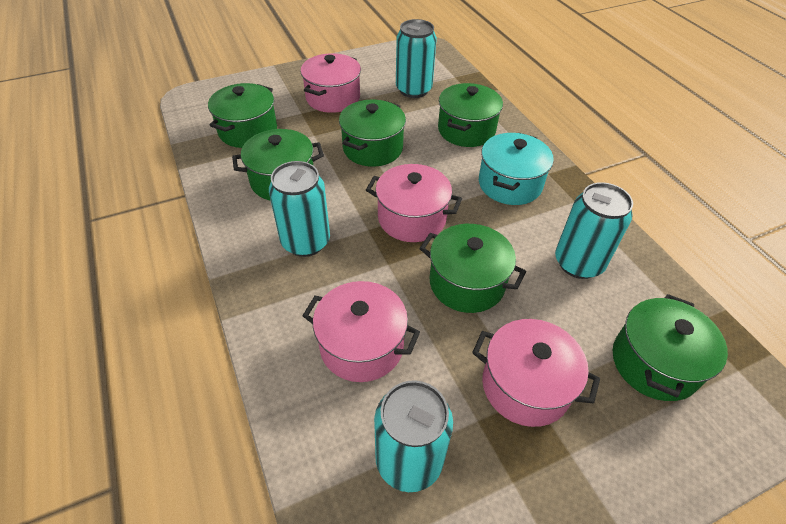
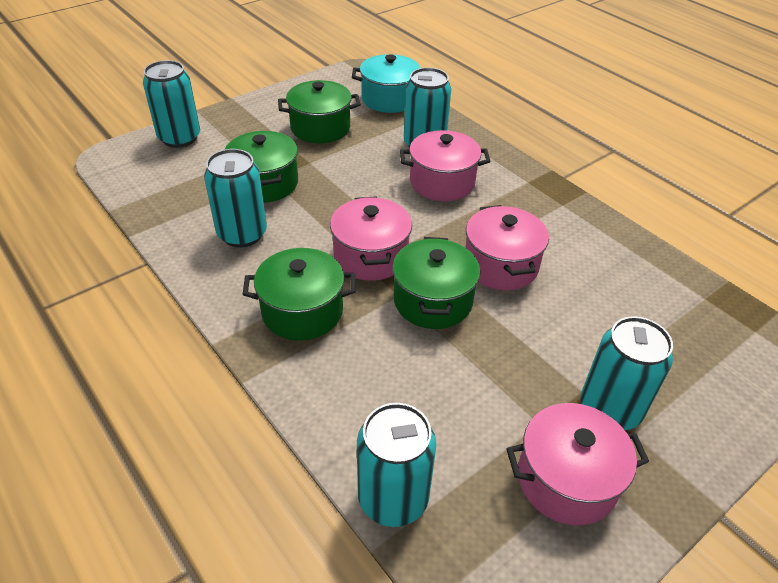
green pot: [208,83,277,148] [232,129,324,201] [339,100,406,167] [419,224,526,313] [438,83,503,147] [613,294,728,401] = 6 -> [225,131,298,203] [242,248,356,341] [278,80,361,143] [392,237,480,329] = 4
turquoise can: [269,161,330,257] [374,380,453,492] [396,19,437,98] [555,182,633,279] = 4 -> [143,60,200,148] [204,149,267,248] [357,403,436,527] [404,68,451,148] [581,316,673,430] = 5

